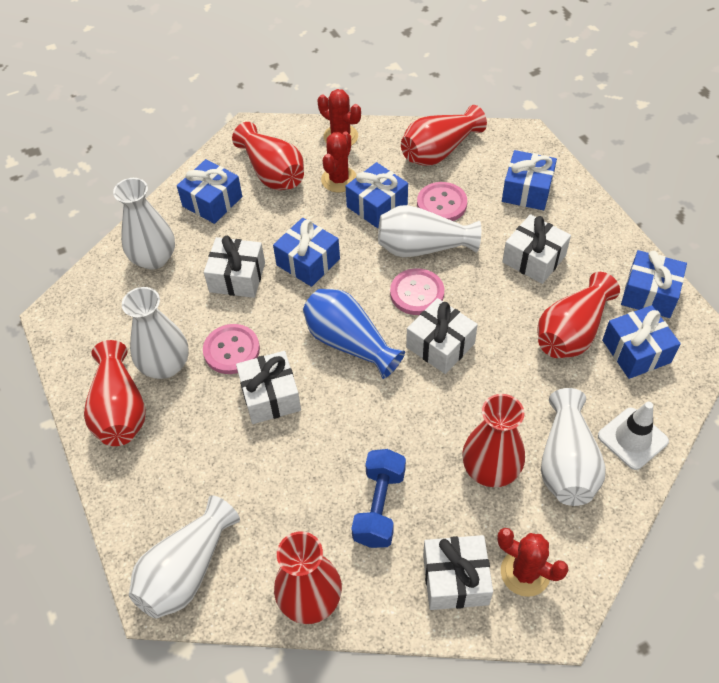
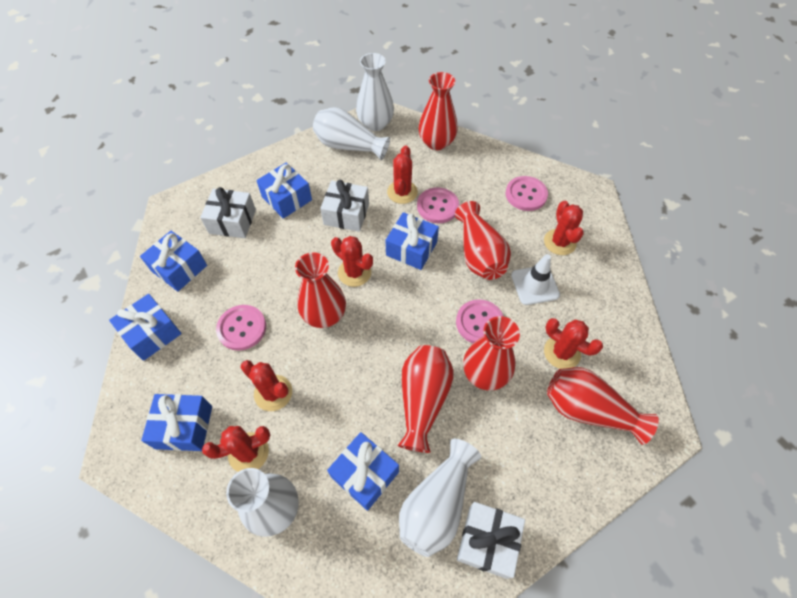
blue dumbbell: [351,449,406,548] = 1 -> none = 0
blue vase: [303,289,405,379] = 1 -> none = 0
pink button: [203,324,260,374] [390,268,444,315] [417,182,467,221] = 3 -> [216,305,266,351] [417,187,459,223] [456,299,504,343] [506,176,548,211] = 4
red cactus: [318,89,361,146] [321,131,357,192] [497,528,569,597] = 3 -> [202,426,270,472] [241,360,292,411] [331,236,373,287] [387,145,418,204] [544,201,584,255] [544,318,603,369] = 6
white gift: [204,236,265,298] [236,351,301,424] [406,298,478,374] [423,535,493,610] [502,214,571,284] = 5 -> [200,187,256,238] [320,180,369,232] [457,502,525,579] = 3
white vase: [113,178,175,270] [122,287,189,379] [129,495,240,618] [378,205,481,257] [541,388,606,506] = 5 -> [226,468,299,537] [313,107,390,160] [356,53,394,131] [399,439,481,557] = 4

